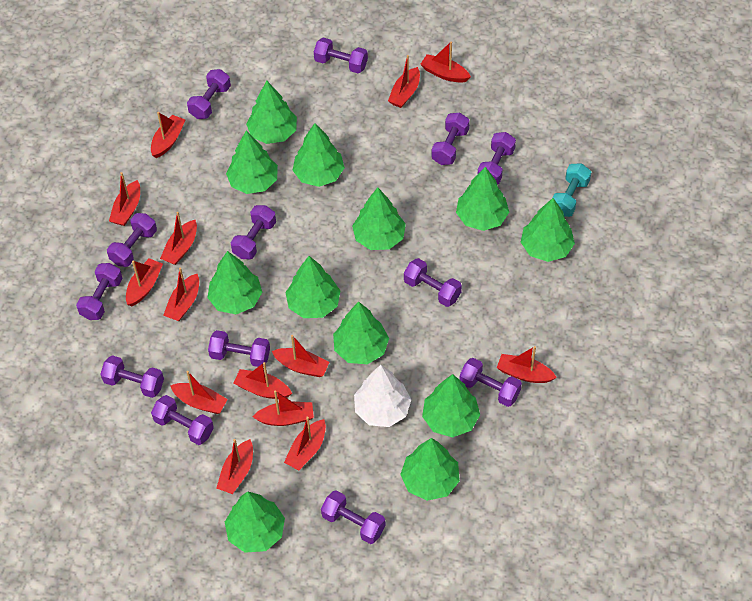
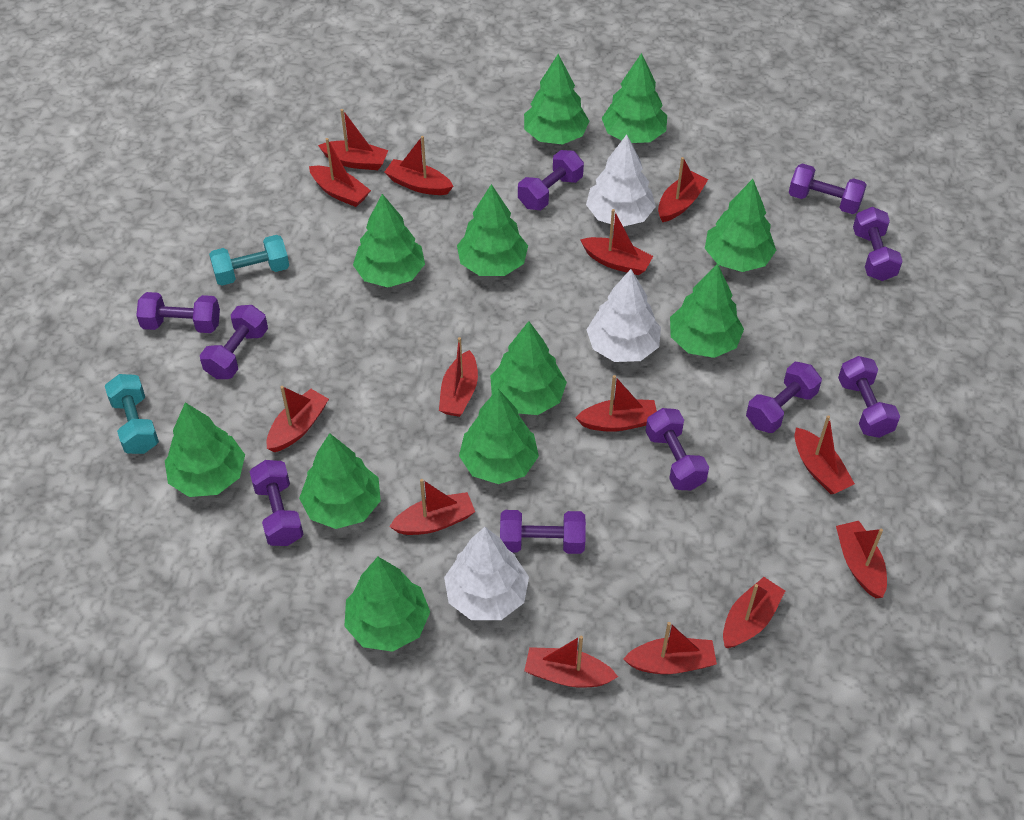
green tree: [207,251,262,314] [225,491,285,553] [226,131,278,194] [246,81,297,144] [285,256,341,318] [292,123,345,187] [333,301,389,364] [352,187,406,250] [400,438,460,501] [422,374,480,437] [456,167,509,231] [521,198,575,262] = 12 -> [165,403,245,497] [299,433,381,529] [344,557,430,652] [353,194,425,287] [457,184,528,276] [459,389,539,484] [490,321,567,415] [524,54,590,145] [602,53,667,143] [670,263,744,358] [705,179,776,272] = 11
purple dumbbell: [76,263,122,320] [100,355,164,398] [107,213,157,267] [151,395,214,445] [187,69,231,119] [208,330,270,367] [231,205,276,259] [314,37,368,73] [321,490,385,544] [404,258,462,307] [431,112,470,165] [459,358,522,407] [478,132,516,184] = 13 -> [136,292,220,333] [200,305,268,379] [249,460,303,546] [500,510,586,554] [518,150,584,210] [646,408,709,490] [746,362,822,433] [789,163,866,214] [838,356,900,438] [853,207,903,281] = 10
turquoise dumbbell: [552,164,591,217] = 1 -> [105,374,159,454] [209,235,289,286] = 2
white tree: [354,365,411,427] = 1 -> [444,527,529,620] [586,135,656,227] [586,269,661,362] = 3

